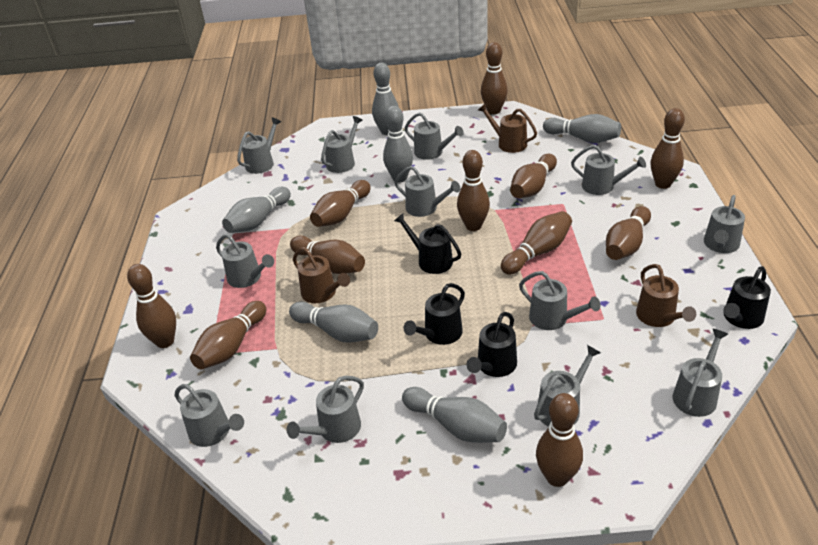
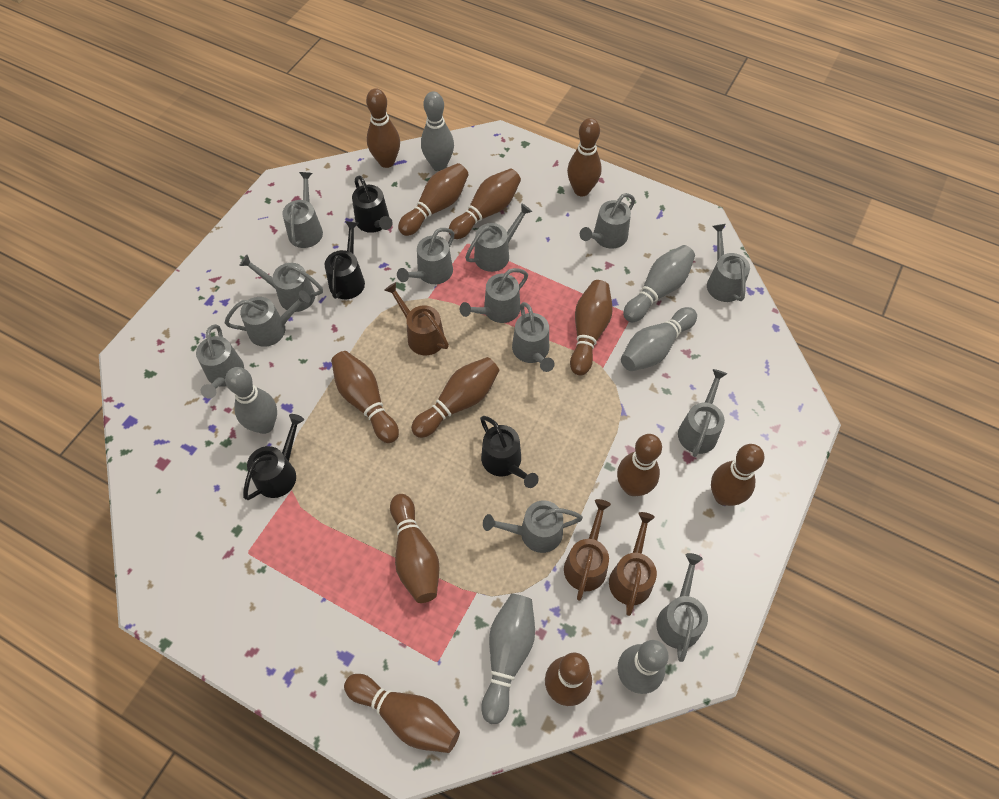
brown bowling pin: [127,264,176,348] [190,301,266,370] [290,235,365,274] [310,180,371,227] [457,150,490,231] [481,42,508,114] [501,211,572,275] [510,154,557,198] [536,393,583,487] [606,206,651,260] [650,108,685,189] = 11 -> [331,351,399,443] [344,674,460,753] [366,88,400,168] [390,494,440,603] [398,163,469,236] [411,357,500,438] [449,169,521,239] [545,653,592,706] [567,118,602,196] [570,280,613,375] [617,434,662,496] [711,444,764,506] = 12
grey watering can: [174,384,244,447] [216,234,274,288] [237,117,281,174] [287,376,364,443] [321,116,363,173] [394,166,460,217] [405,112,464,160] [519,271,600,330] [534,345,601,427] [571,145,646,195] [673,329,728,417] [704,195,745,253] = 12 -> [196,324,244,399] [225,290,311,347] [239,255,323,312] [282,172,323,248] [397,228,455,284] [460,268,528,323] [465,203,532,272] [483,501,583,553] [512,302,555,372] [580,193,635,249] [656,553,708,662] [678,369,727,457] [707,224,750,302] = 13

